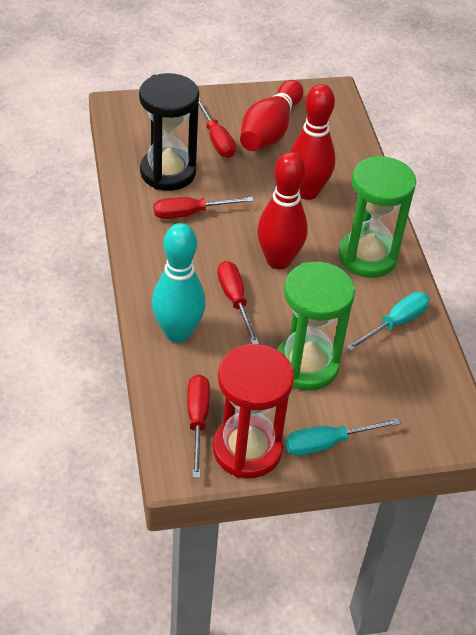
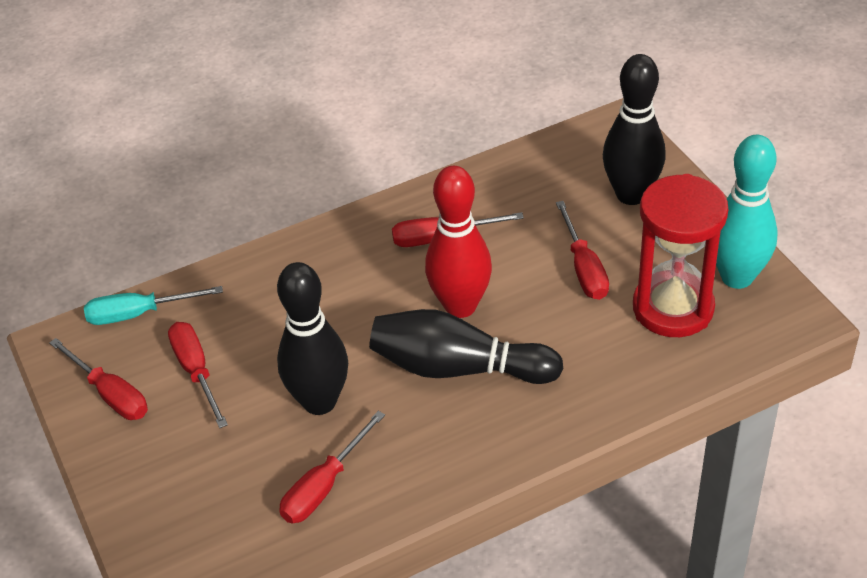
black bowling pin: none = 0 -> [277,262,348,415] [369,309,563,384] [603,54,666,205] = 3
black hourglass: [139,73,199,191] = 1 -> none = 0
green hourglass: [277,262,355,391] [338,155,416,278] = 2 -> none = 0
red bowling pin: [240,80,303,151] [257,152,308,270] [290,84,335,200] = 3 -> [425,166,492,318] = 1
red screwdriver: [154,197,254,219] [187,375,210,478] [199,98,236,158] [217,261,259,344] = 4 -> [49,338,148,420] [168,322,228,428] [279,411,385,523] [392,212,524,247] [556,201,609,300] = 5
turquoise screwdriver: [285,418,401,456] [347,292,430,351] = 2 -> [84,286,223,325] = 1

